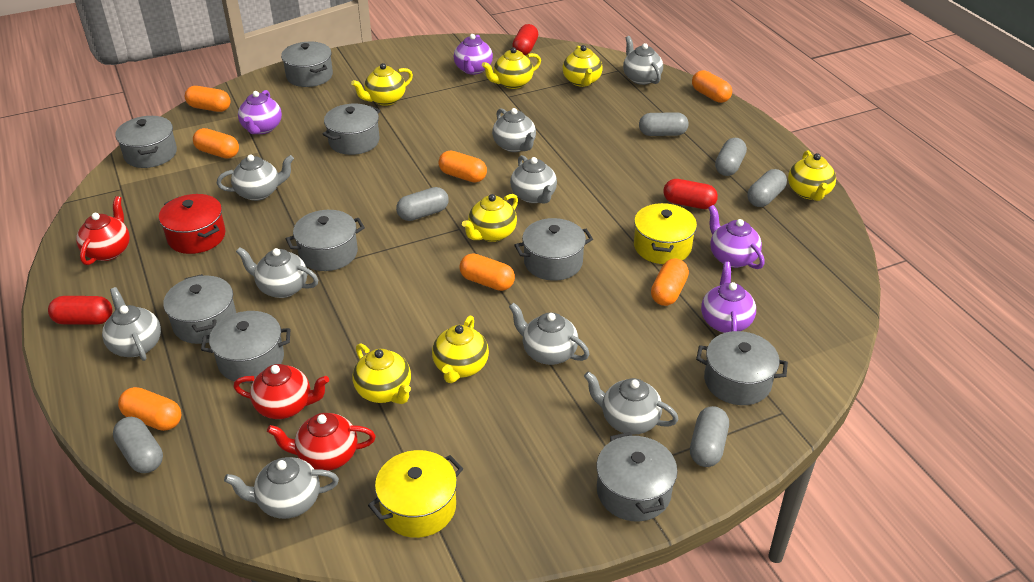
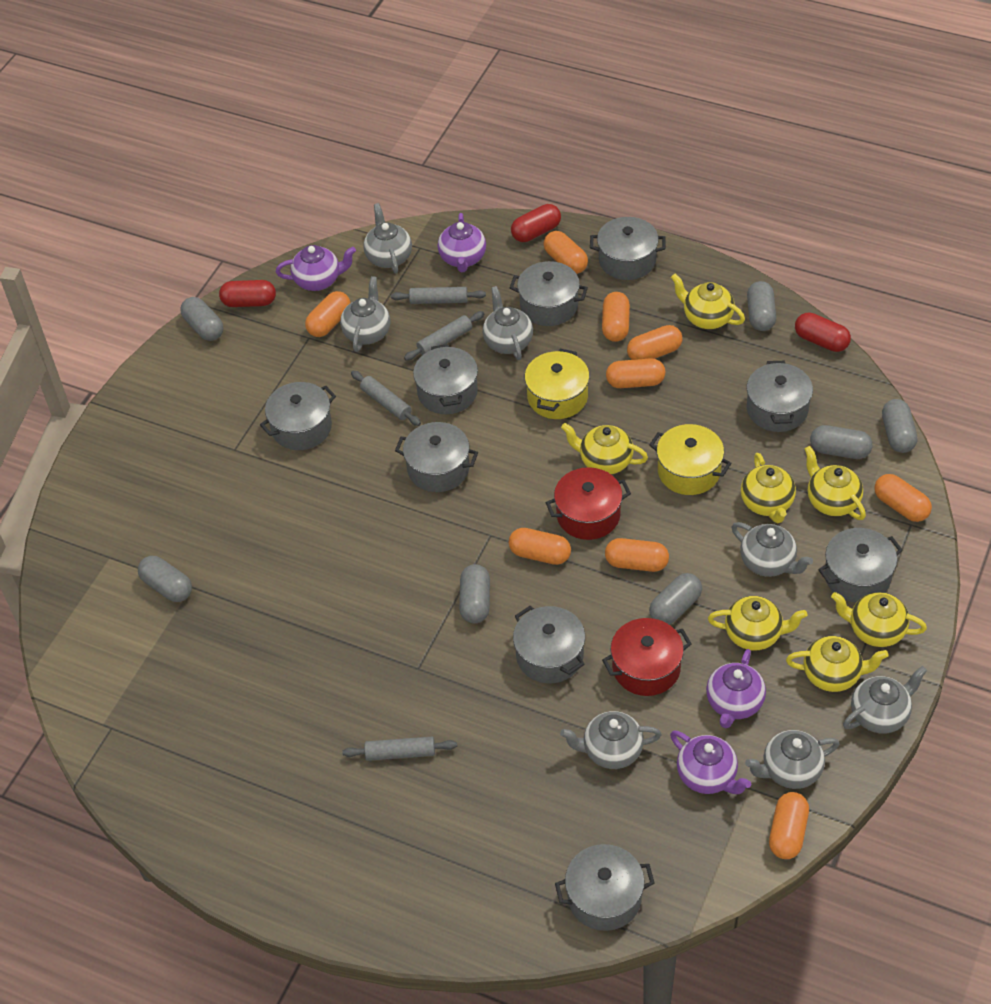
grey capsule: [113,417,163,473] [396,187,449,221] [639,112,688,136] [690,406,729,467] [715,138,747,176] [748,169,787,207] = 6 -> [138,556,192,602] [180,297,223,341] [459,564,490,623] [649,573,702,625] [747,281,776,331] [810,425,873,459] [882,399,917,453] = 7
grey rolling pin: none = 0 -> [342,737,457,761] [351,371,421,426] [391,287,486,304] [404,311,484,361] = 4
grey teapot: [102,287,161,361] [217,155,294,201] [224,457,339,519] [236,247,318,298] [492,108,536,152] [509,303,589,365] [510,155,557,204] [584,371,679,435] [623,36,663,85] = 9 -> [340,276,390,352] [363,203,412,274] [483,286,533,360] [560,711,662,769] [732,522,813,577] [745,730,840,789] [843,666,927,734] = 7
orange capsule: [118,387,181,431] [185,86,230,112] [193,128,239,159] [438,151,487,183] [460,253,515,291] [651,259,689,306] [692,70,732,103] = 7 -> [305,291,350,337] [509,528,571,565] [543,231,588,274] [602,292,630,342] [605,538,669,572] [606,358,665,388] [627,325,682,360] [769,792,809,859] [874,474,932,522] = 9
red pot: [159,194,226,254] = 1 -> [546,467,631,540] [602,618,692,696] = 2
red teapot: [76,196,130,265] [233,364,329,419] [267,413,376,471] = 3 -> none = 0

